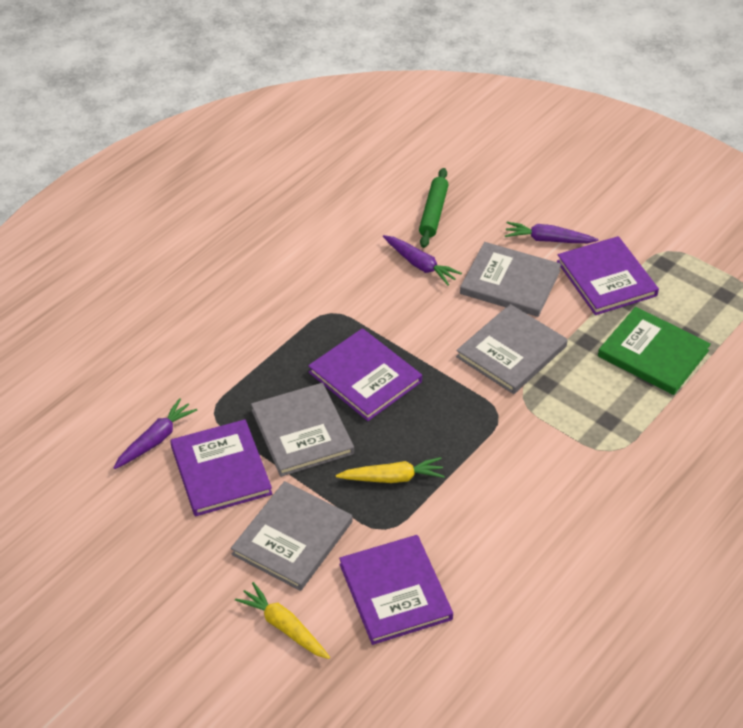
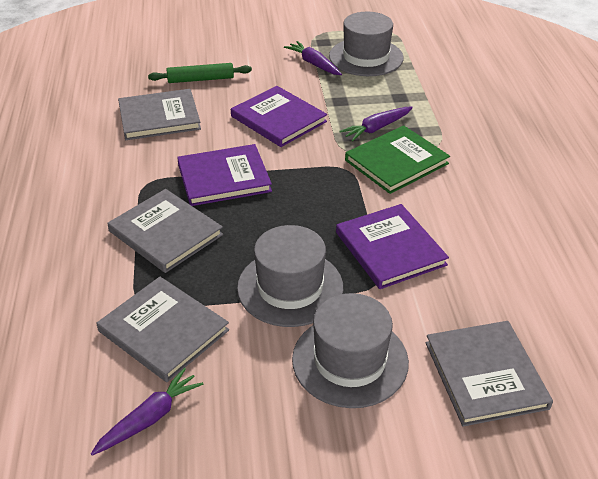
grey hat: none = 0 -> [237,225,343,327] [292,293,409,408] [329,12,404,76] = 3
purple book: [170,419,272,516] [308,328,422,421] [339,535,453,645] [557,236,659,315] = 4 -> [177,144,272,206] [231,86,327,147] [336,204,449,289] = 3
yellow carrot: [235,582,330,659] [336,457,445,483] = 2 -> none = 0

